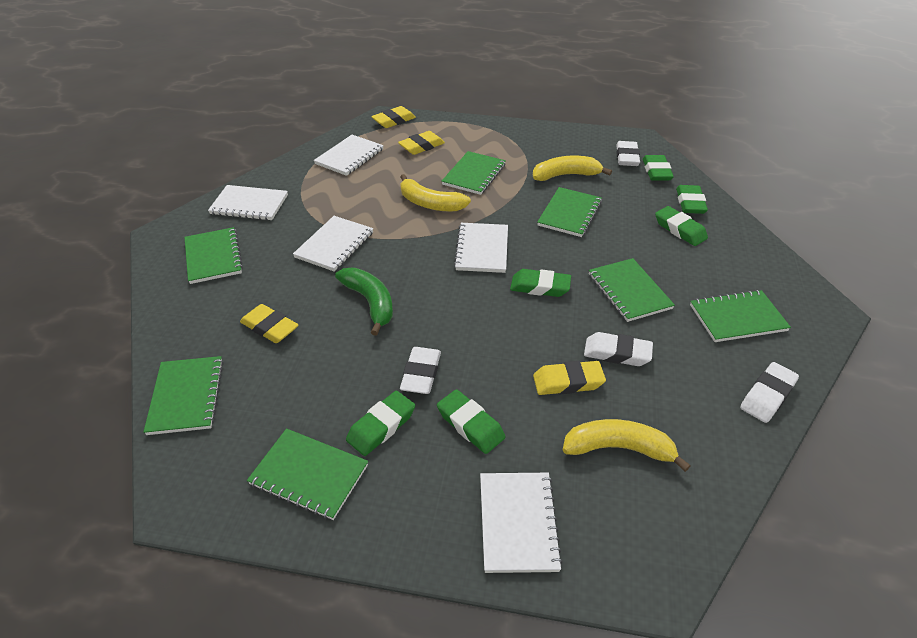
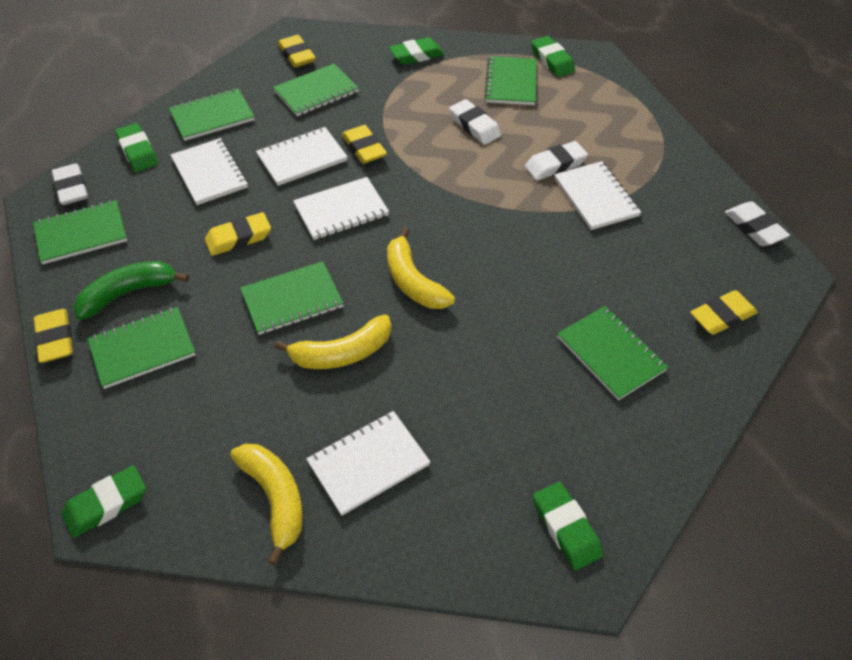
green eraser: [346,391,415,456] [437,389,506,454] [510,269,571,297] [643,155,674,181] [655,206,708,246] [676,185,708,214] = 6 -> [62,466,146,538] [115,123,158,172] [389,37,444,65] [531,36,575,77] [533,482,603,570] = 5
yellow eraser: [240,304,298,343] [371,106,416,128] [398,131,445,155] [533,361,606,395] = 4 -> [34,309,73,363] [205,212,271,256] [278,35,316,67] [342,125,387,164] [690,290,758,335] = 5

